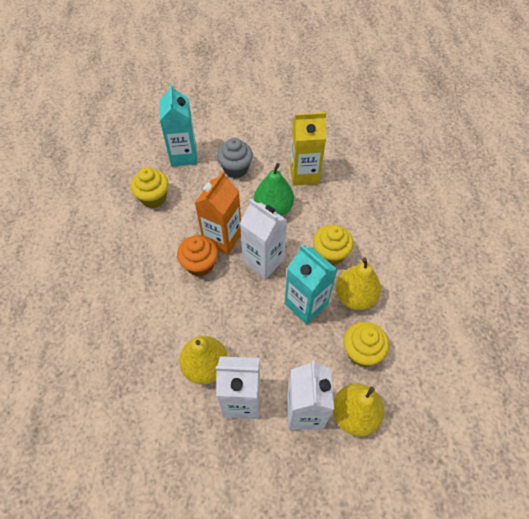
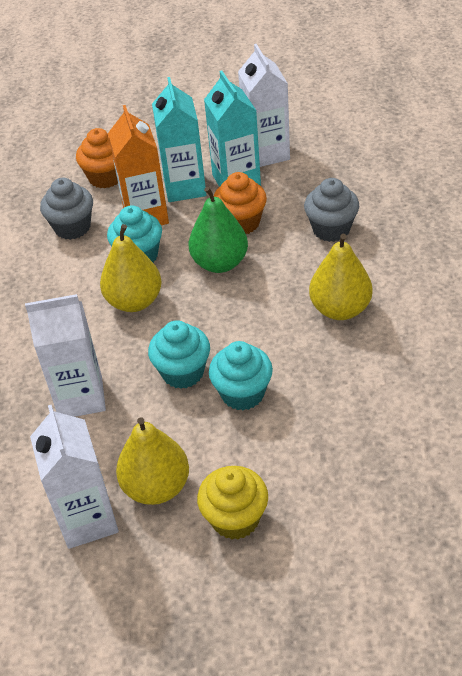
grey cupcake: [217,138,253,178] = 1 -> [40,178,93,240] [304,178,359,242] = 2
orange cupcake: [177,235,218,277] = 1 -> [76,128,118,188] [214,172,267,234] = 2
turquoise cupcake: none = 0 -> [107,205,162,263] [148,320,210,389] [209,341,273,410] = 3
yellow carton: [290,112,326,186] = 1 -> none = 0
yellow cupcake: [131,167,169,208] [313,225,354,265] [344,322,389,366] = 3 -> [197,466,268,540] = 1

